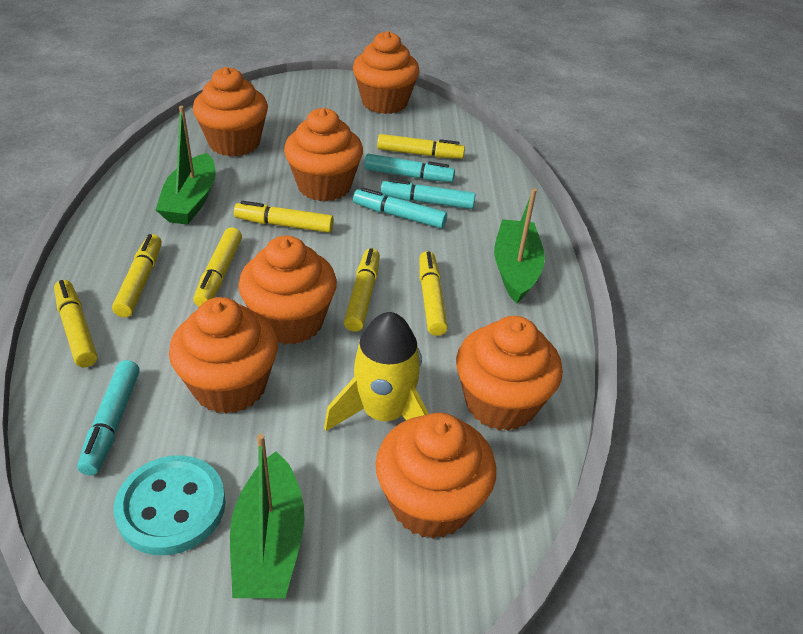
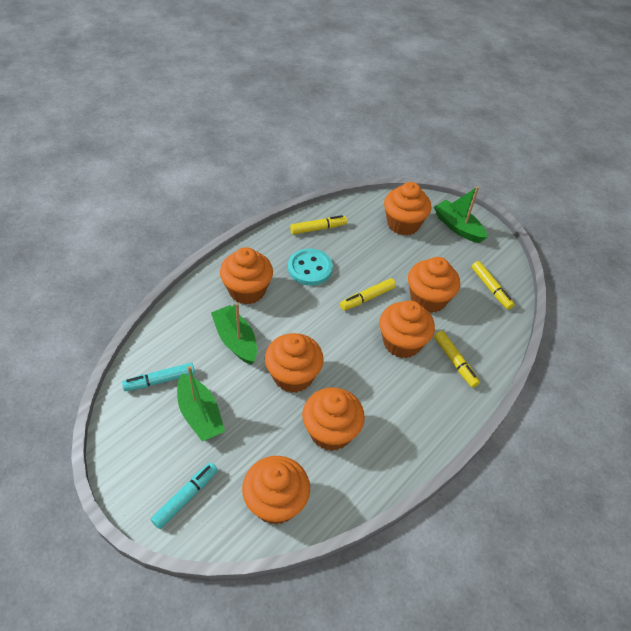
turquoise marker: [77,360,140,475] [353,187,447,228] [364,154,455,182] [381,179,476,209] = 4 -> [122,363,195,391] [151,462,218,529] = 2
yellow marker: [54,280,97,367] [112,234,162,317] [193,227,242,307] [234,201,334,233] [344,248,380,332] [377,134,465,159] [419,251,448,336] = 7 -> [290,215,347,235] [340,278,396,311] [434,331,480,388] [472,261,515,310] = 4
yellow rocket: [324,312,429,431] = 1 -> none = 0

